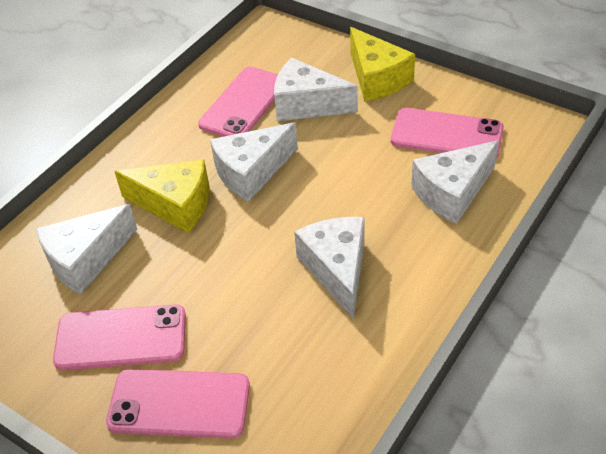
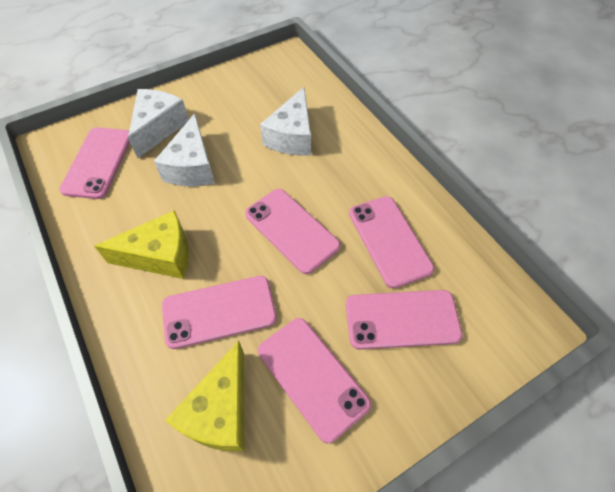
pink phone: [53,304,186,370] [106,369,250,439] [198,67,278,137] [391,108,504,158] = 4 -> [59,127,130,199] [162,276,277,349] [245,189,341,274] [258,318,371,443] [346,290,463,350] [349,196,434,289] = 6
white cheese: [36,204,137,295] [210,122,298,202] [274,58,358,121] [294,217,365,319] [411,140,499,224] = 5 -> [128,89,189,158] [154,113,215,187] [260,87,311,156] = 3

